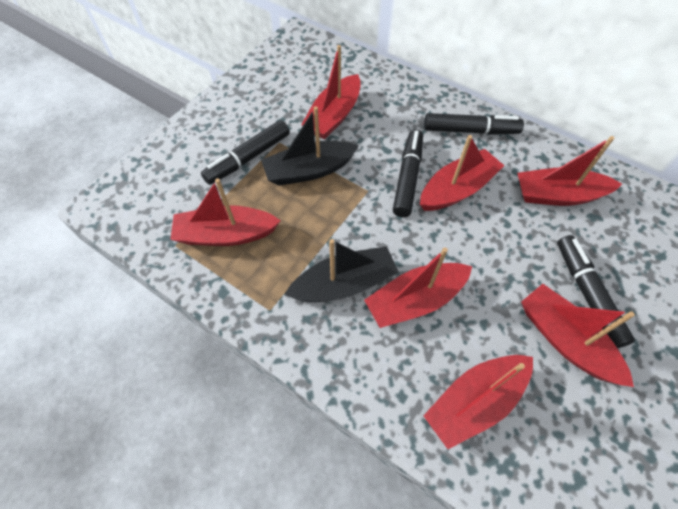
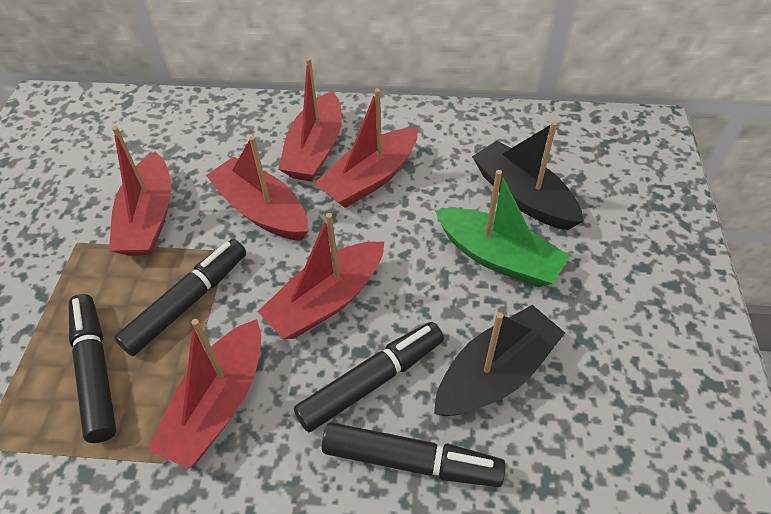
green boat: none = 0 -> [435,170,570,287] = 1
red boat: [170,178,281,246] [301,45,361,139] [364,247,472,328] [420,135,504,211] [423,355,533,449] [517,136,622,206] [521,284,635,387] = 7 -> [109,126,171,256] [148,319,261,469] [206,136,308,241] [257,213,384,339] [278,58,342,182] [314,88,418,208] = 6

